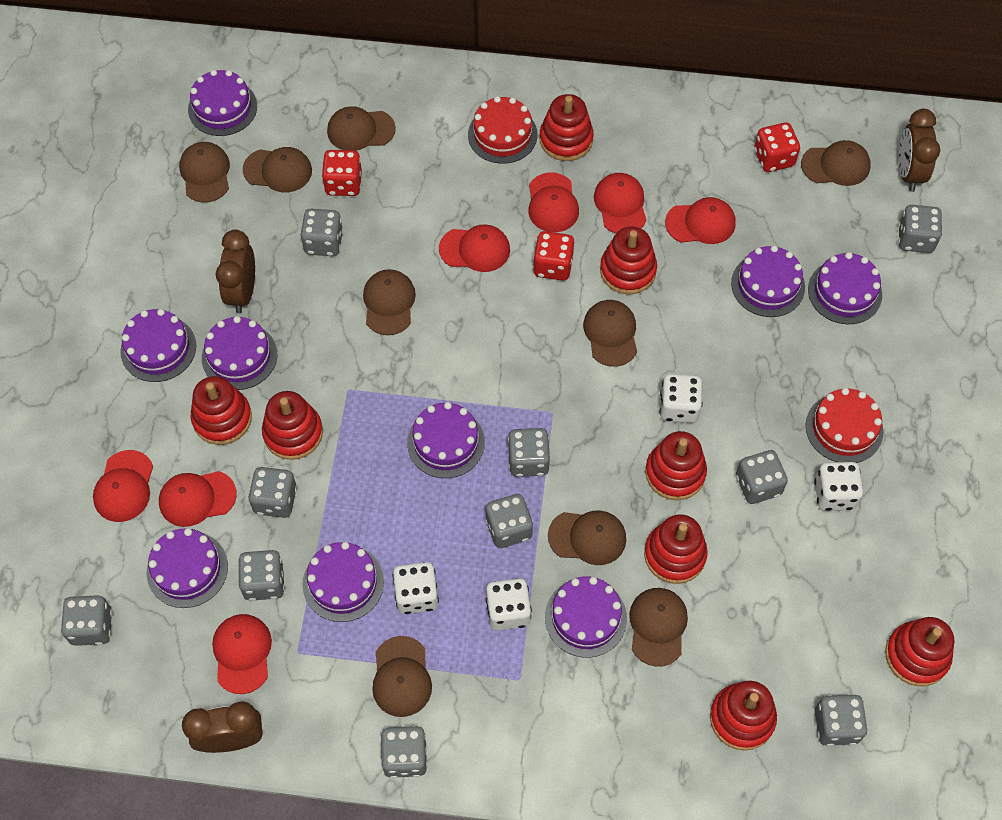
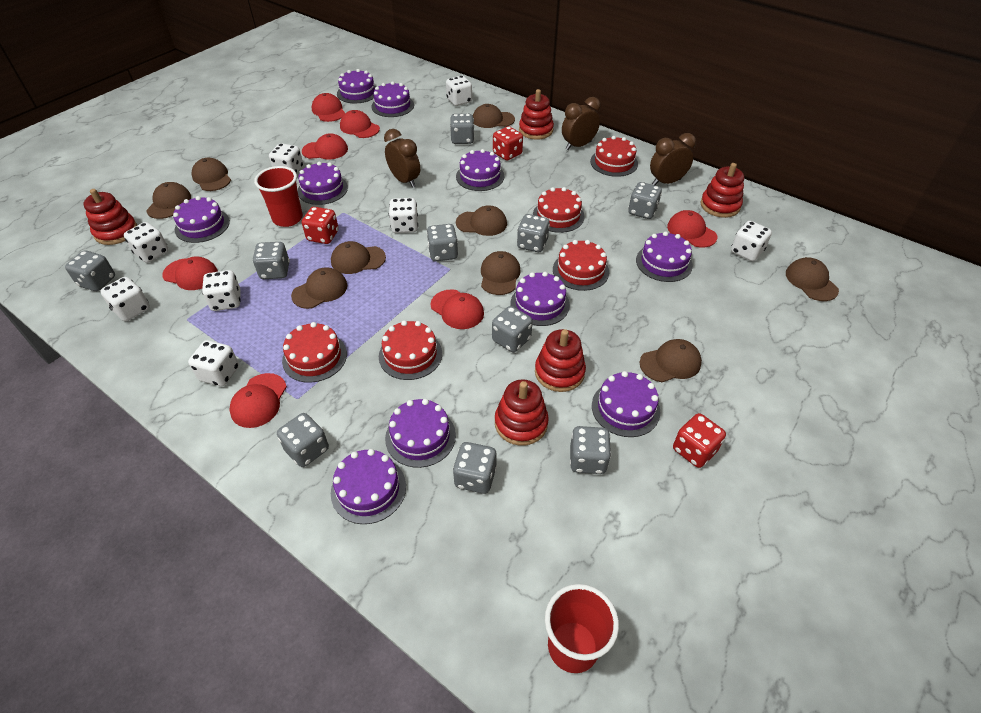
purple cake: [120,309,196,382] [147,528,228,608] [188,70,257,136] [202,316,277,390] [302,542,384,622] [407,402,485,478] [545,577,627,658] [731,245,805,317] [808,252,882,324] = 9 -> [173,196,230,243] [298,161,348,205] [331,449,406,524] [337,69,376,103] [371,81,414,117] [385,399,456,468] [456,149,504,191] [511,272,570,326] [592,371,660,437] [636,231,693,282] = 10
red cake: [468,96,538,164] [805,388,884,463] = 2 -> [282,322,347,383] [379,320,442,380] [533,187,585,233] [553,240,609,291] [590,136,638,177] = 5
red cup: none = 0 -> [254,166,303,227] [545,584,619,673] = 2
red stacking toy: [191,376,252,445] [262,391,323,460] [539,94,594,161] [600,226,657,294] [644,514,708,584] [645,431,707,500] [710,681,777,751] [885,617,954,686] = 8 -> [84,189,137,245] [495,379,549,446] [519,89,554,140] [535,329,586,392] [701,163,744,218] = 5
white dice: [392,562,439,614] [486,579,532,630] [660,374,703,423] [814,462,863,511] = 4 -> [100,277,150,321] [124,222,169,263] [188,340,239,386] [202,270,241,311] [269,143,303,174] [389,198,418,233] [446,76,472,106] [731,221,772,261] = 8

